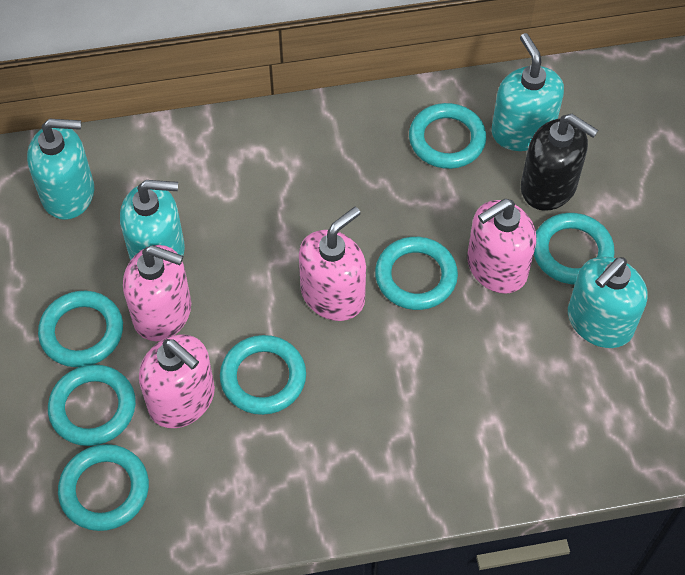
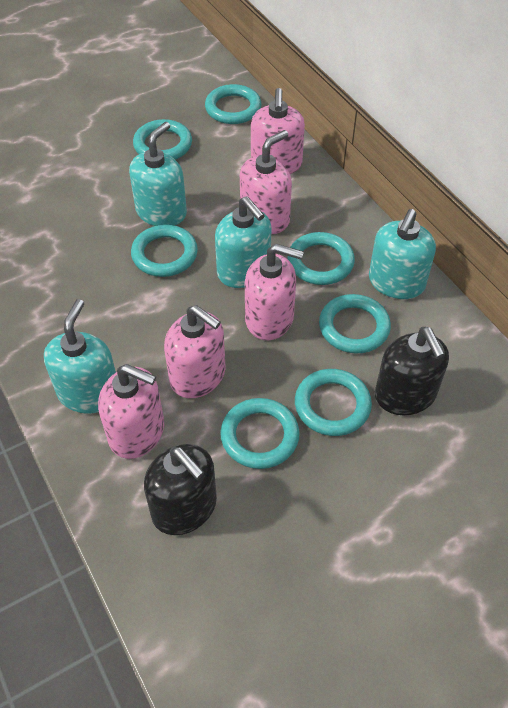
black soap dispenser: [521,114,598,211] = 1 -> [144,444,217,535] [375,327,449,415] = 2
pink soap dispenser: [123,245,191,341] [139,335,215,428] [299,207,366,321] [467,199,536,294] = 4 -> [98,364,164,459] [164,305,226,398] [240,130,292,234] [245,244,304,340] [251,88,305,174] = 5

